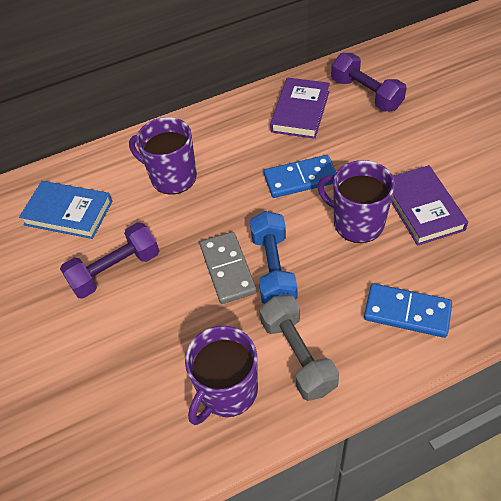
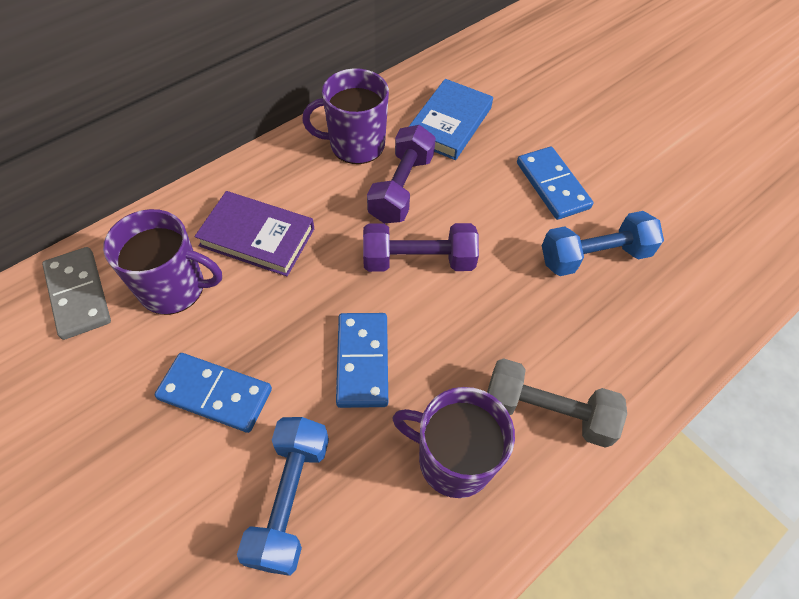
blue domino: [264,155,336,198] [364,284,452,338] = 2 -> [155,353,272,433] [336,313,388,408] [517,147,593,220] = 3
blue dumbbell: [250,211,297,304] = 1 -> [237,417,329,576] [542,211,664,276] = 2
purple book: [270,78,330,139] [391,165,468,246] = 2 -> [195,191,314,276] = 1

